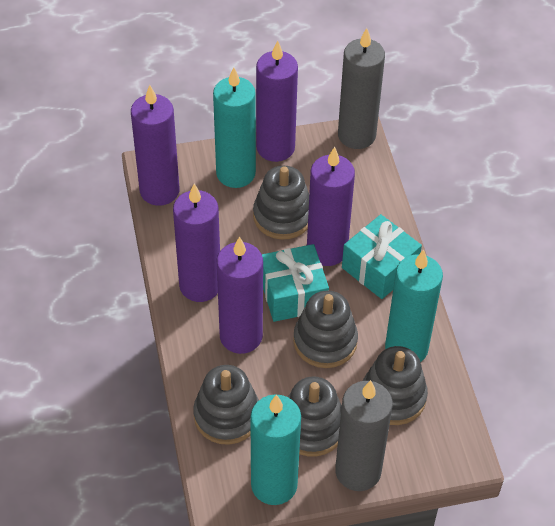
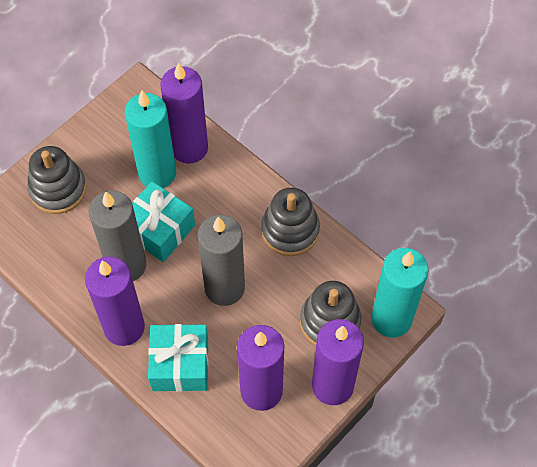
grey stacking toy: [193,365,259,445] [253,166,309,240] [288,376,342,456] [293,290,358,368] [363,346,428,425] = 5 -> [27,146,87,214] [261,188,320,256] [300,281,361,346] = 3
purple candle: [131,85,179,206] [173,184,220,302] [217,237,263,354] [256,40,298,162] [307,147,355,266] = 5 -> [85,257,145,346] [160,62,208,164] [237,325,284,411] [312,319,364,405] = 4
turquoise candle: [213,67,256,188] [250,394,301,505] [385,250,443,362] = 3 -> [125,91,176,188] [371,248,429,338] = 2

